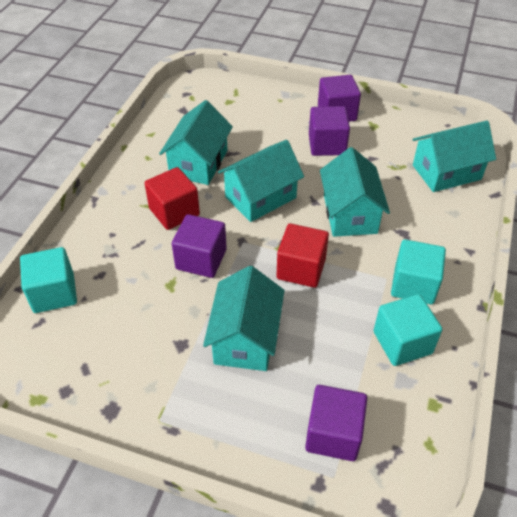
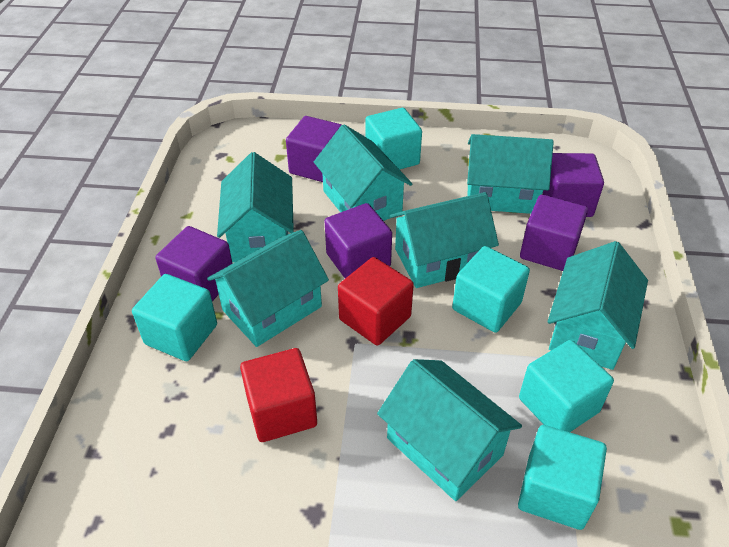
purple cube: [172,214,227,278] [305,385,367,461] [309,106,350,156] [318,75,361,122] = 4 -> [156,226,233,301] [286,116,342,182] [325,203,392,278] [520,194,588,271] [543,153,604,217] = 5
turquoise cube: [20,247,77,313] [374,294,442,366] [391,239,446,304] = 3 -> [132,274,217,361] [365,108,422,170] [452,246,530,333] [518,425,607,530] [519,340,614,432] = 5
turquoise house: [159,100,233,185] [203,266,284,371] [218,140,304,222] [320,147,390,237] [413,121,496,192] = 5 -> [207,230,329,347] [217,152,294,263] [314,124,412,221] [377,359,522,501] [390,192,499,288] [467,134,554,214] [548,241,648,370] = 7

